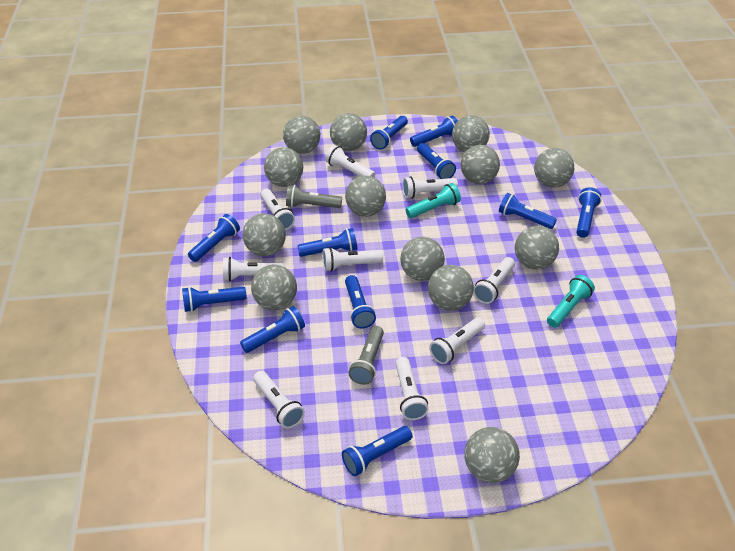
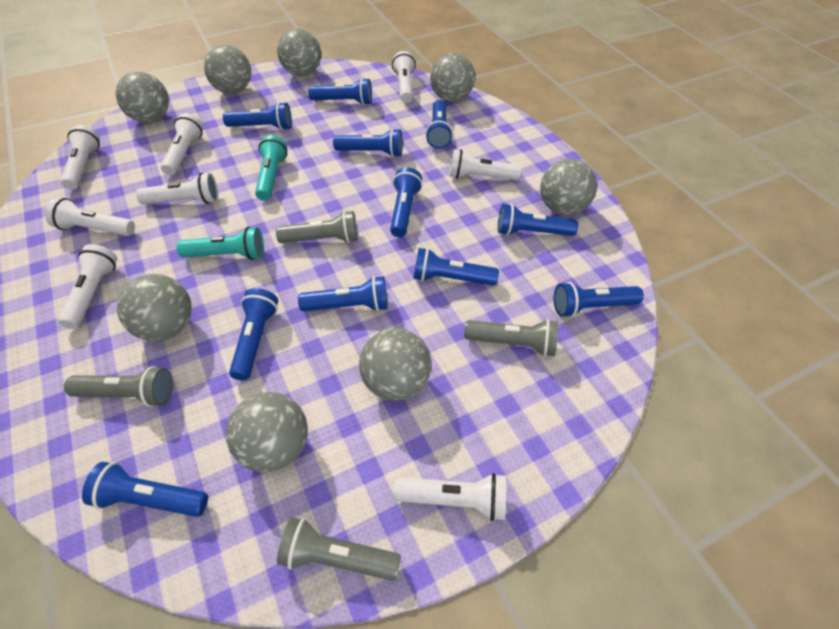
grey ball: [243,213,286,256] [251,265,297,310] [264,147,303,187] [283,116,320,154] [330,113,367,151] [345,176,386,217] [400,237,445,281] [428,265,474,311] [452,115,490,152] [461,145,500,184] [464,427,520,483] [515,226,559,270] [534,148,574,188] = 13 -> [116,72,169,123] [117,274,192,341] [204,45,251,94] [226,392,308,472] [277,28,321,76] [359,328,431,401] [430,53,475,102] [540,159,597,215] = 8
grey flashlight: [286,185,342,208] [348,326,384,385] = 2 -> [64,366,173,407] [276,211,358,243] [277,517,401,581] [464,319,558,357] = 4
white flashlight: [223,257,284,281] [253,371,305,428] [260,189,295,230] [322,247,383,272] [325,145,375,177] [395,357,429,420] [402,176,458,199] [429,317,485,364] [473,257,515,304] = 9 -> [45,198,135,236] [58,244,117,329] [61,125,100,190] [136,173,218,205] [161,113,203,175] [392,51,416,103] [394,473,506,521] [449,149,522,181] = 8

